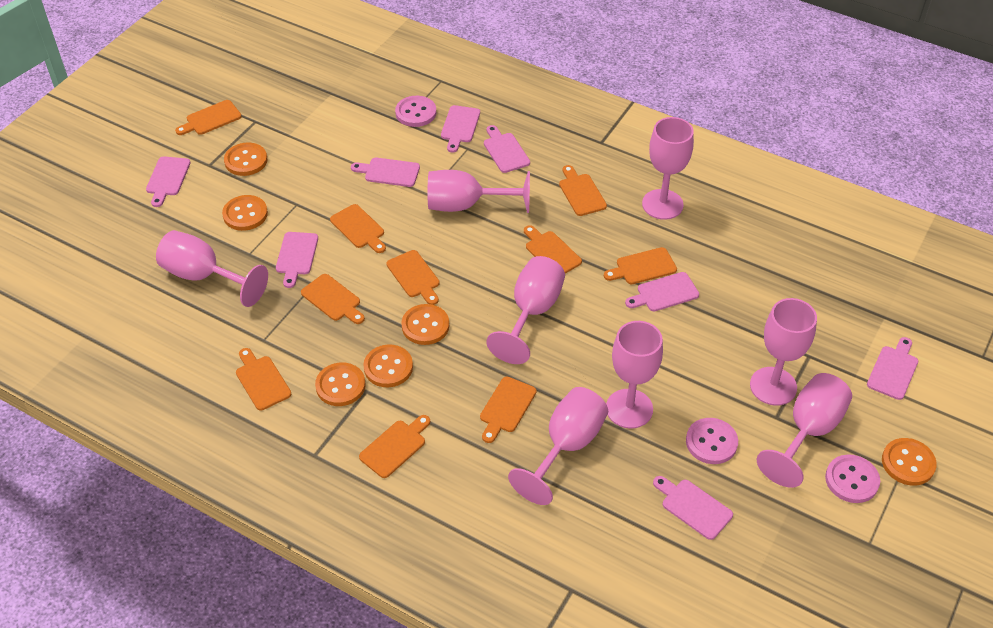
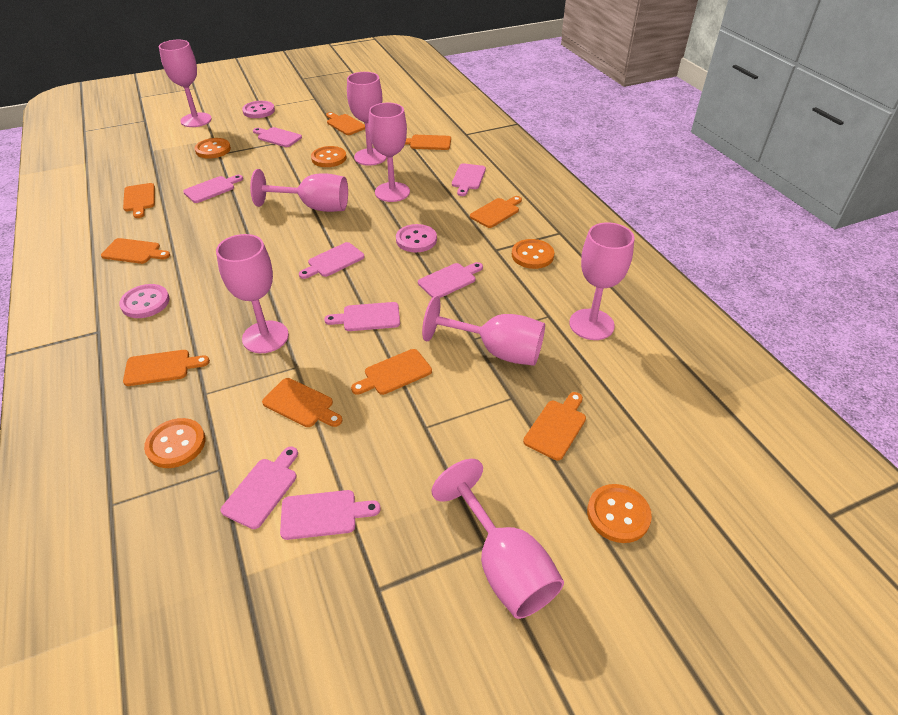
orange button: [222,195,268,231] [224,143,267,176] [315,363,366,406] [364,345,413,387] [401,304,449,345] [882,438,937,486] = 6 -> [144,418,205,468] [195,138,231,159] [311,146,346,167] [512,239,554,269] [587,484,652,543] = 5
orange cutting board: [175,100,242,135] [236,348,291,410] [301,274,365,324] [330,204,386,253] [359,415,430,478] [386,250,439,305] [480,377,536,443] [524,225,582,274] [559,165,607,216] [604,247,677,284] = 10 -> [101,238,170,264] [123,183,155,218] [123,350,210,386] [262,378,342,427] [326,112,365,135] [351,349,432,395] [405,135,451,150] [470,196,522,228] [523,392,586,460] = 9

